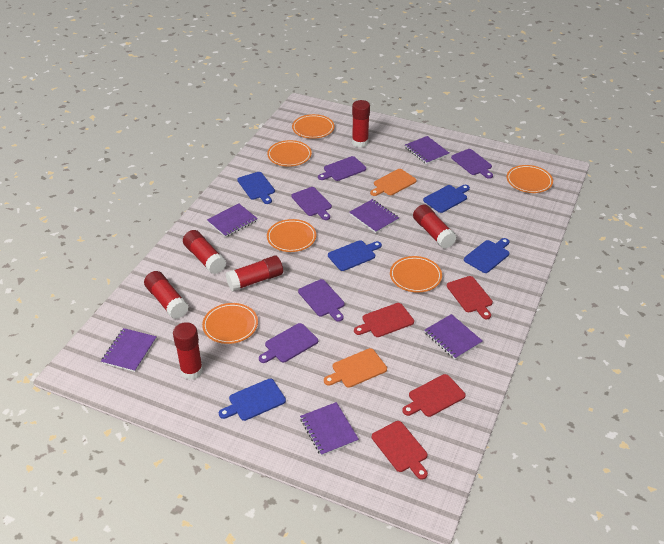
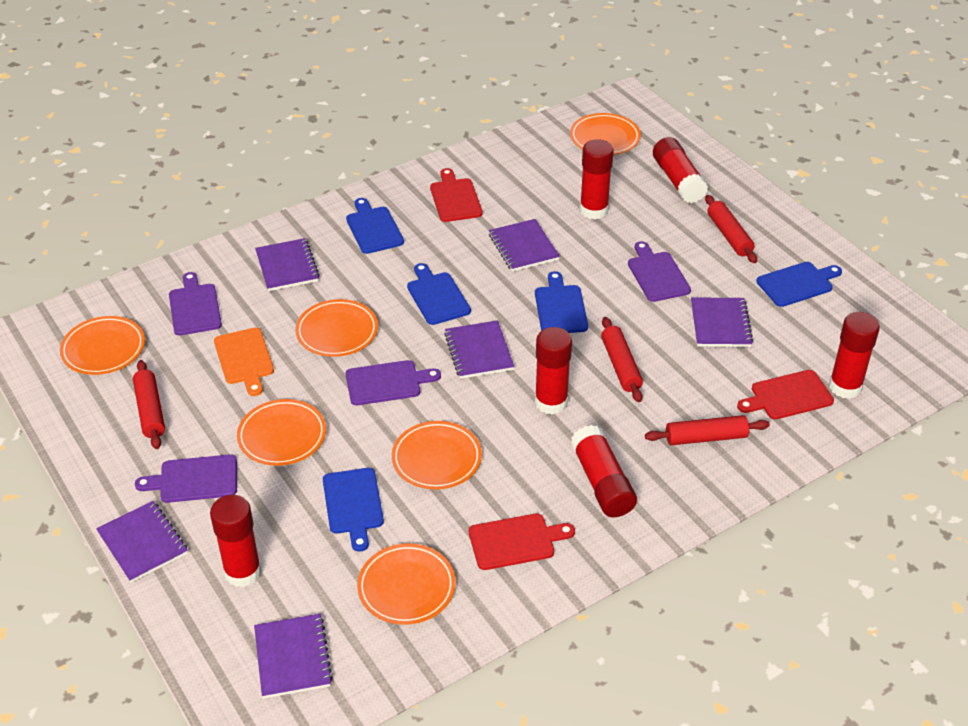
orange cutting board: [324,348,387,388] [370,169,417,196] = 2 -> [214,328,274,396] = 1
purple cutting board: [259,323,318,363] [291,187,332,220] [298,279,344,322] [318,156,366,181] [451,149,493,179] = 5 -> [135,454,237,503] [169,272,222,335] [346,360,441,405] [628,241,691,302] = 4
red cutting board: [354,303,414,337] [372,421,428,480] [402,374,466,417] [447,276,493,319] = 4 -> [430,168,483,222] [469,514,575,570] [737,370,834,419] = 3
red rolling pin: none = 0 -> [133,360,165,449] [601,317,643,402] [645,415,770,445] [705,195,757,263] = 4

